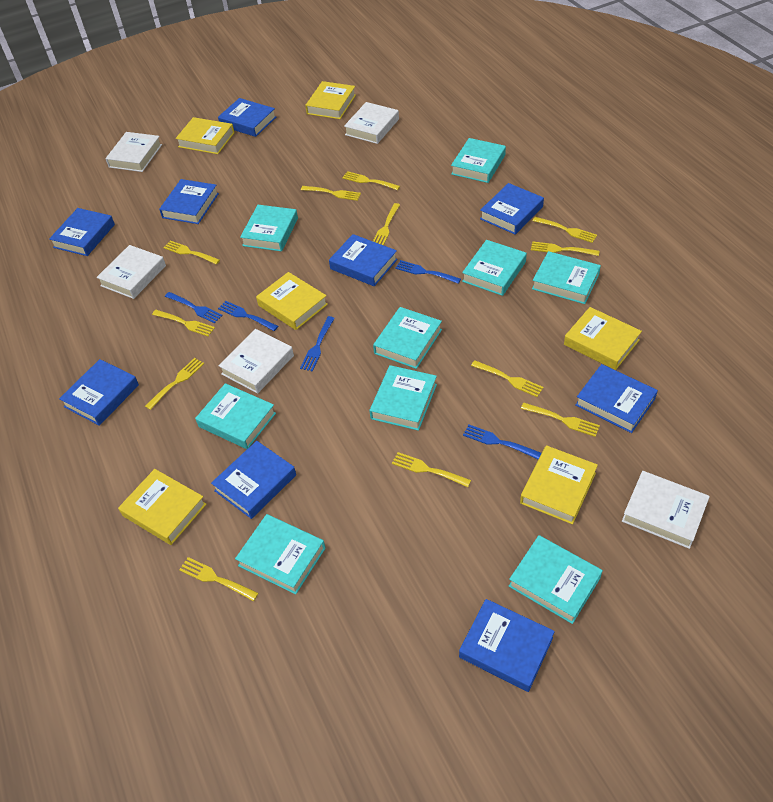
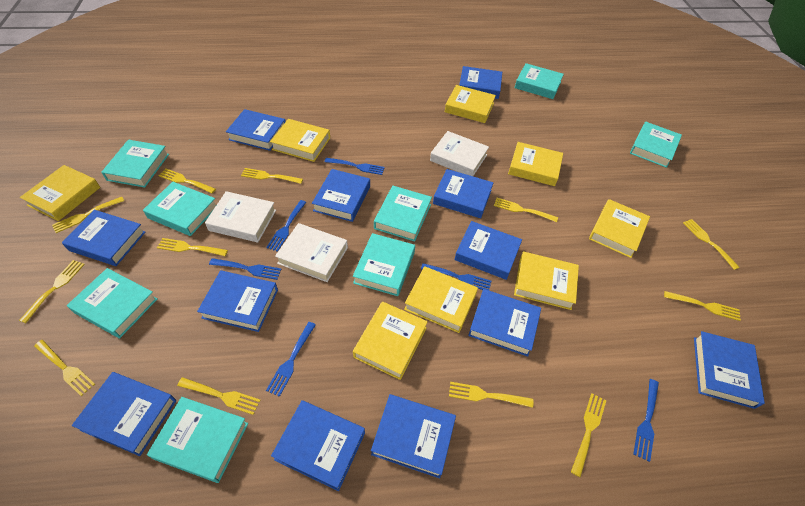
blue book: [49,208,115,256] [59,359,139,426] [159,179,219,224] [211,441,296,519] [218,98,276,137] [329,234,398,286] [459,599,555,692] [480,183,544,235] [575,364,658,433] = 9 -> [62,210,145,266] [72,372,176,456] [197,270,278,332] [226,109,286,151] [271,400,365,491] [312,169,370,222] [371,394,456,478] [433,169,494,218] [454,221,522,280] [459,66,502,99] [468,289,541,357] [694,331,765,409] = 12
blue fork: [165,292,223,323] [218,301,278,331] [300,316,335,372] [395,260,461,284] [463,425,542,460] = 5 -> [209,258,281,280] [266,200,306,252] [266,322,316,397] [325,158,385,175] [421,263,491,290] [633,379,659,462] = 6
turquoise book: [195,383,276,449] [235,514,326,595] [240,205,298,251] [369,365,437,431] [373,307,442,369] [451,138,506,183] [462,240,527,296] [509,535,603,624] [532,251,601,304] = 9 -> [67,268,158,338] [101,140,169,188] [143,182,216,236] [147,397,248,483] [353,233,415,296] [374,186,432,242] [515,63,564,99] [630,122,682,168] = 8
white book: [96,245,166,299] [105,132,162,172] [218,329,294,394] [344,102,399,144] [622,471,710,549] = 5 -> [205,191,276,242] [275,223,348,282] [430,131,489,176] = 3
yellow book: [118,469,206,545] [176,117,235,154] [256,272,328,330] [305,81,356,119] [520,445,598,524] [564,307,642,370] = 6 -> [20,165,100,221] [270,119,330,162] [353,301,428,380] [404,266,478,333] [445,85,496,123] [508,142,563,186] [514,252,579,310] [589,199,650,258] = 8

